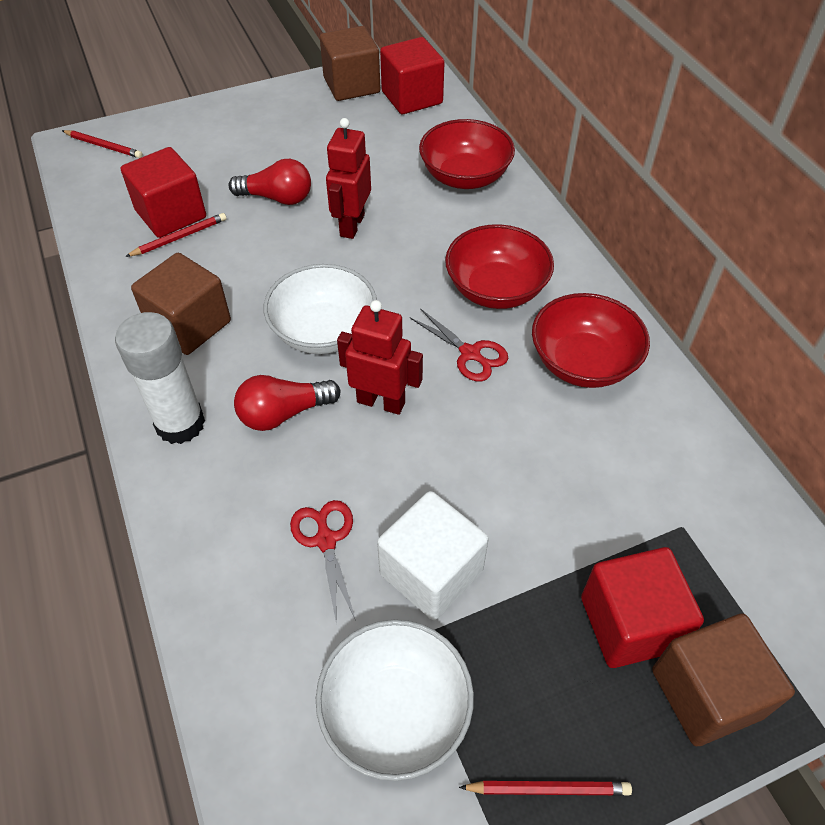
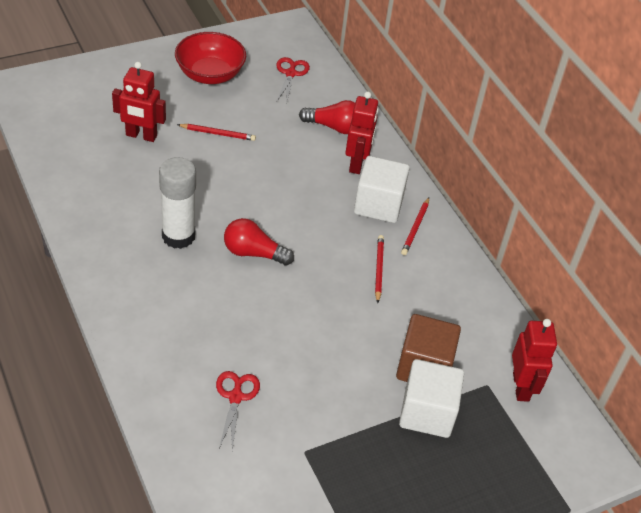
brown cube: [131,253,231,355] [320,26,380,101] [652,613,795,746] = 3 -> [396,314,461,382] = 1
red bowl: [419,119,515,189] [445,224,554,309] [532,293,650,388] = 3 -> [175,32,246,84] = 1
red cube: [121,147,206,238] [380,37,444,114] [581,547,704,668] = 3 -> none = 0
red robot: [326,118,371,239] [337,300,423,415] = 2 -> [112,62,166,142] [345,92,379,174] [512,319,557,402] = 3
white bowl: [264,264,377,354] [316,620,474,781] = 2 -> none = 0
white cube: [377,491,489,620] = 1 -> [354,156,410,223] [399,359,464,438] = 2

